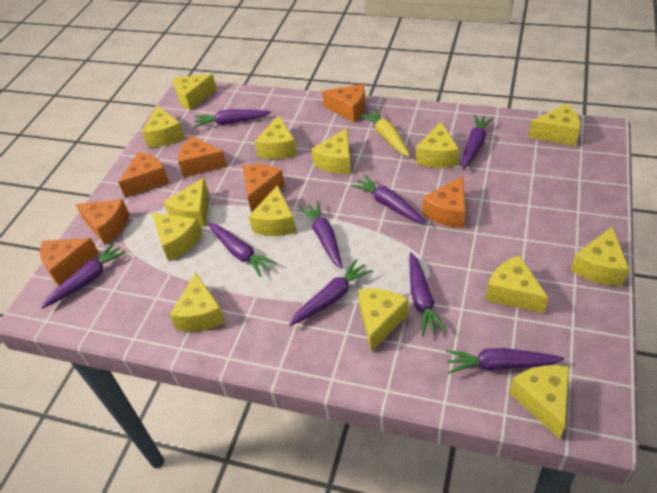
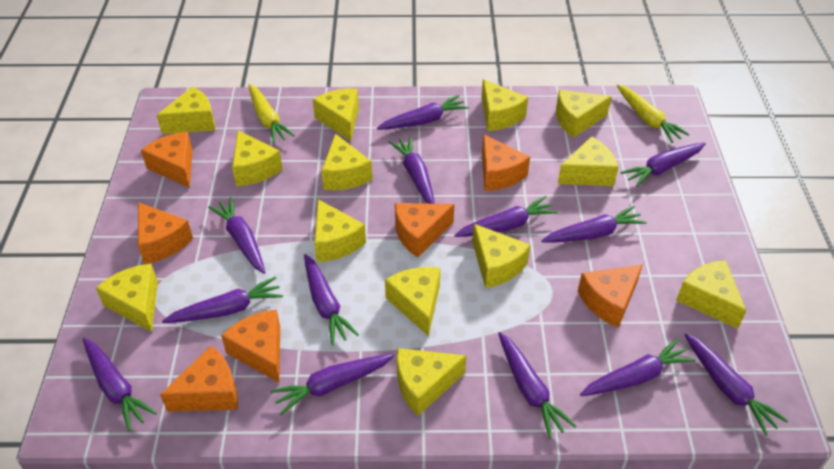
purple carrot: [41,242,127,308] [194,109,271,128] [208,223,277,277] [289,259,373,326] [299,201,342,268] [351,175,426,223] [409,252,447,336] [446,348,564,374] [461,114,494,170] = 9 -> [83,338,157,431] [162,277,283,323] [208,197,265,274] [270,354,394,415] [304,254,359,345] [377,95,469,130] [389,136,435,204] [454,196,558,237] [498,332,576,439] [541,206,647,243] [580,338,695,396] [621,143,706,187] [685,333,788,436] = 13
yellow carrot: [360,108,410,156] = 1 -> [249,84,295,144] [617,85,690,143] = 2
yellow cheese: [142,106,185,147] [152,213,202,261] [163,178,209,227] [169,273,225,332] [173,74,217,111] [249,185,296,236] [255,115,297,159] [312,128,351,174] [358,288,409,352] [416,122,459,168] [486,255,548,313] [509,365,569,439] [528,103,581,146] [571,226,629,286] = 14 -> [96,264,158,332] [156,86,215,134] [232,130,283,186] [313,88,359,141] [314,199,366,262] [321,134,372,190] [385,267,440,336] [397,348,466,416] [472,224,530,288] [482,79,528,131] [556,90,612,138] [558,136,618,186] [676,260,746,329] = 13

